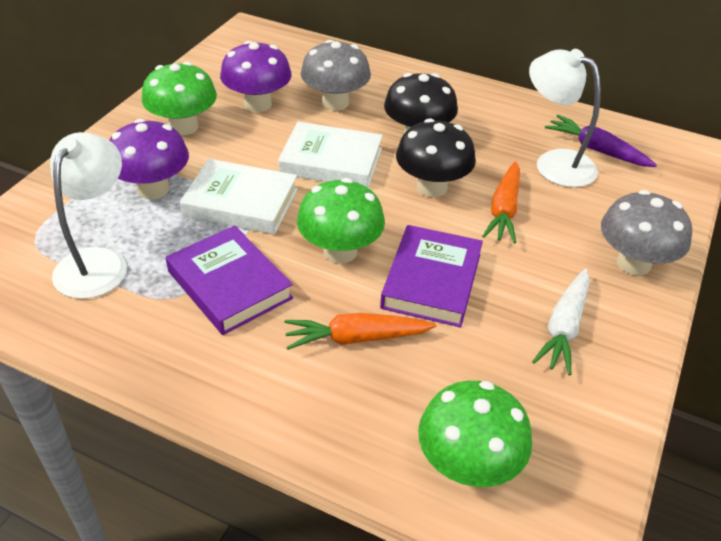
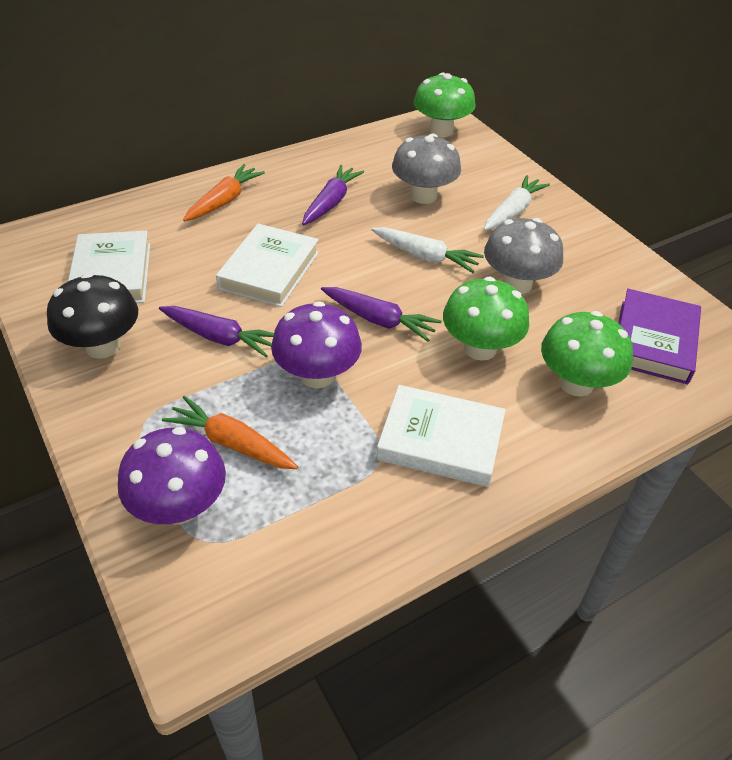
black mushroom: [384,73,458,133] [396,118,476,197] = 2 -> [47,273,138,359] = 1
purple book: [166,225,293,335] [380,225,483,327] = 2 -> [618,289,701,384] = 1
purple carrot: [545,115,657,167] = 1 -> [159,306,274,358] [302,165,364,225] [321,287,441,342] = 3
white book: [180,159,298,234] [278,122,383,188] = 2 -> [68,231,150,303] [216,224,319,307] [376,385,506,487] = 3
white carrot: [532,268,590,375] = 1 -> [371,227,484,273] [484,175,550,231] = 2
white lamp: [50,132,127,299] [529,49,601,187] = 2 -> none = 0

